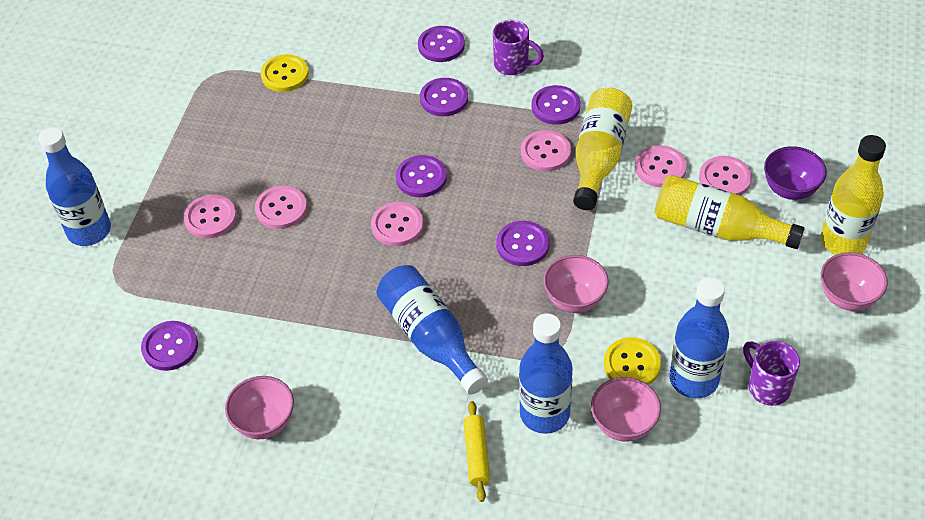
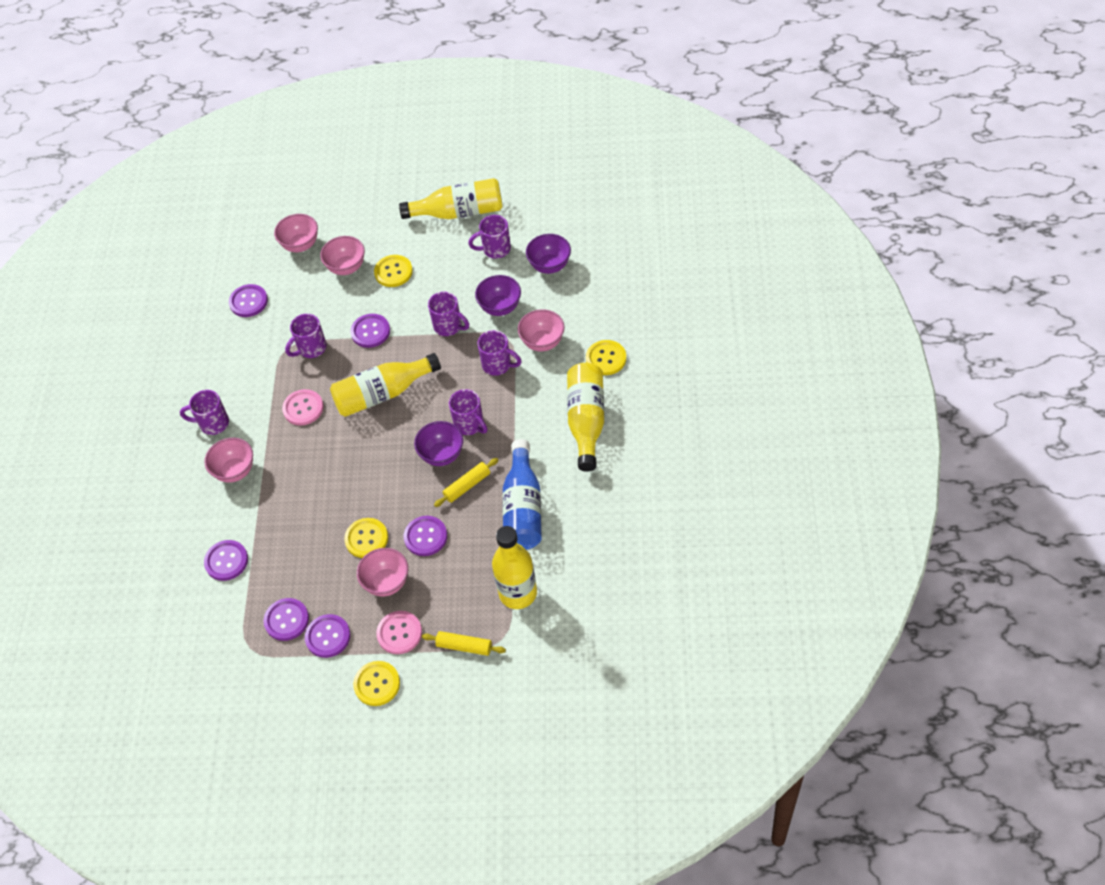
blue bottle: [38,127,111,246] [377,265,488,394] [519,314,573,434] [669,277,729,398] = 4 -> [502,439,542,550] = 1
pink bowl: [225,376,294,439] [543,255,609,313] [591,377,661,442] [821,252,888,311] = 4 -> [204,438,253,483] [274,214,318,252] [320,236,365,275] [357,548,408,596] [518,309,565,351] = 5
pink button: [184,195,236,238] [255,186,307,229] [371,202,423,246] [521,130,571,171] [635,145,687,187] [699,156,752,196] = 6 -> [282,389,324,426] [376,611,422,654] = 2
purple bowl: [764,146,827,200] = 1 -> [414,421,463,466] [475,275,521,316] [526,234,571,274] = 3
purple mug: [493,20,544,75] [743,341,800,406] = 2 -> [180,390,229,435] [285,314,327,358] [428,292,469,336] [449,389,487,435] [468,215,511,259] [477,330,522,376] = 6
yellow bottle: [573,88,632,210] [655,175,805,249] [821,135,886,255] = 3 -> [330,353,441,417] [399,178,503,219] [492,526,537,609] [567,363,604,472] = 4
yellow button: [261,54,309,92] [604,337,661,385] = 2 -> [344,518,388,558] [353,661,400,706] [374,255,413,287] [586,340,626,375] = 4
yellow rolling pin: [463,401,490,502] = 1 -> [422,631,506,656] [434,458,498,507] = 2

